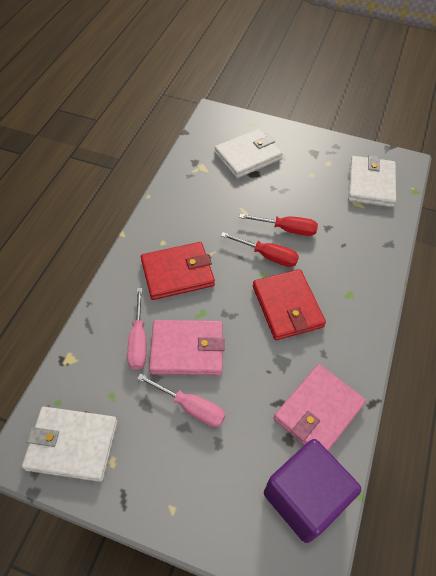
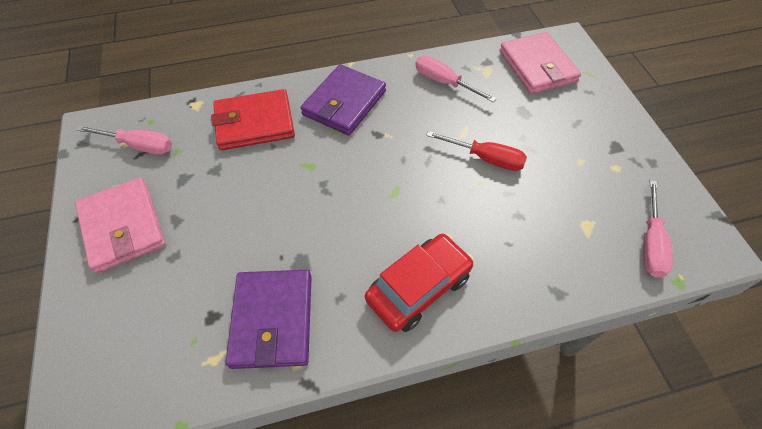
pink screwdriver: [127,288,147,370] [137,374,225,427] = 2 -> [77,126,172,155] [415,56,496,102] [643,180,673,278] = 3
purple cube: [264,439,361,543] = 1 -> none = 0
purple wallet: none = 0 -> [226,270,312,369] [301,64,386,135] = 2
red car: none = 0 -> [365,234,474,332] = 1
red screwdriver: [221,232,299,267] [239,214,318,236] = 2 -> [426,131,527,171] = 1
red wallet: [141,242,215,300] [253,269,326,340] = 2 -> [211,89,295,150] = 1
white wallet: [22,407,117,482] [214,129,283,178] [348,155,396,207] = 3 -> none = 0

